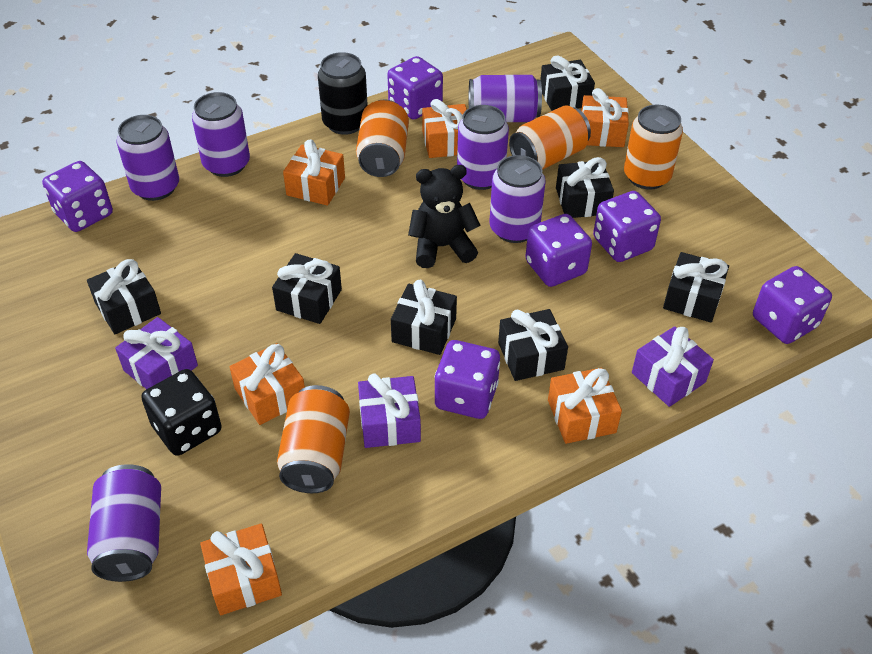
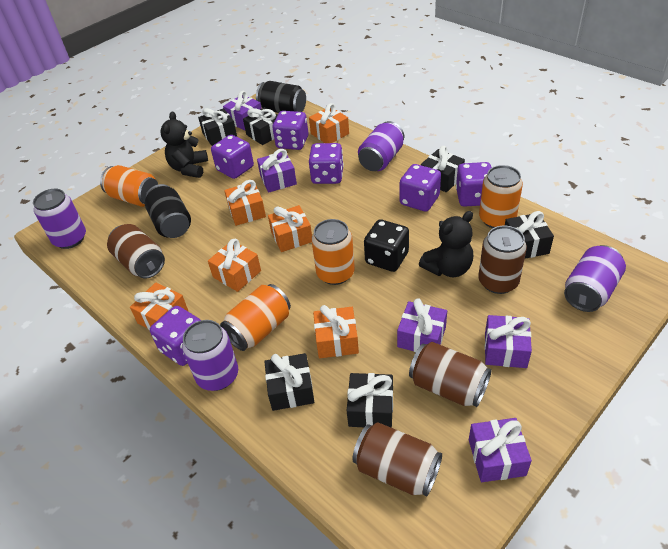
black can: [318,52,368,135] = 1 -> [145,184,191,238] [256,81,306,113] = 2
black gift: [87,259,161,334] [272,253,342,324] [391,280,457,355] [498,309,568,381] [540,55,595,111] [556,157,614,218] [663,252,729,322] = 7 -> [198,108,237,146] [243,107,277,145] [264,353,314,411] [347,373,393,428] [421,146,465,192] [505,211,554,259] = 6
black teddy bear: [408,165,481,268] = 1 -> [160,111,208,178] [419,211,473,277] = 2
brown can: none = 0 -> [107,224,165,279] [352,422,442,497] [409,342,492,407] [478,226,527,294] = 4
purple can: [87,464,161,582] [117,115,179,201] [192,92,250,177] [457,105,509,190] [469,75,542,122] [489,155,546,243] = 6 -> [33,189,86,249] [182,320,238,391] [358,121,404,171] [564,245,626,312] = 4
purple gift: [115,317,198,389] [358,373,421,448] [632,326,714,407] = 3 -> [223,91,262,131] [257,149,297,193] [397,298,447,352] [469,418,532,482] [485,315,532,368] = 5

